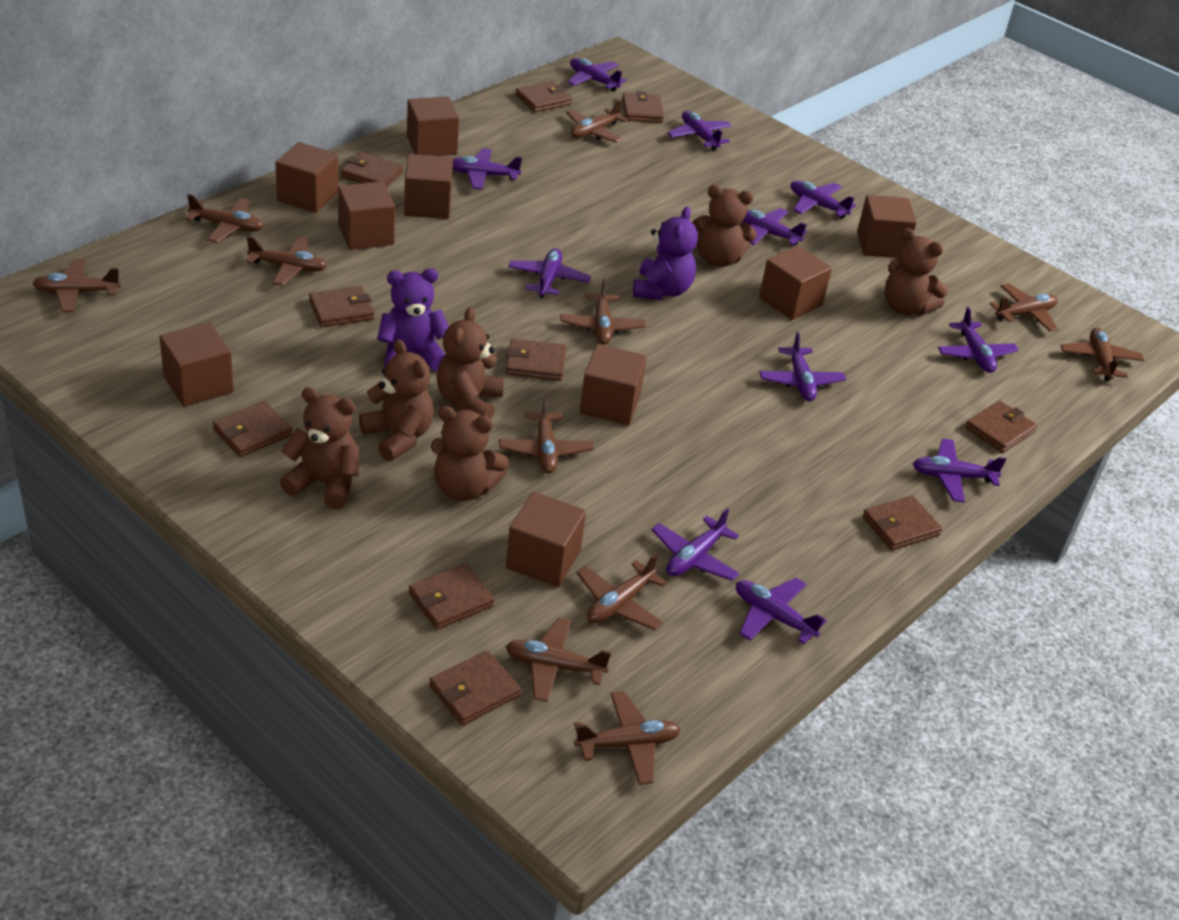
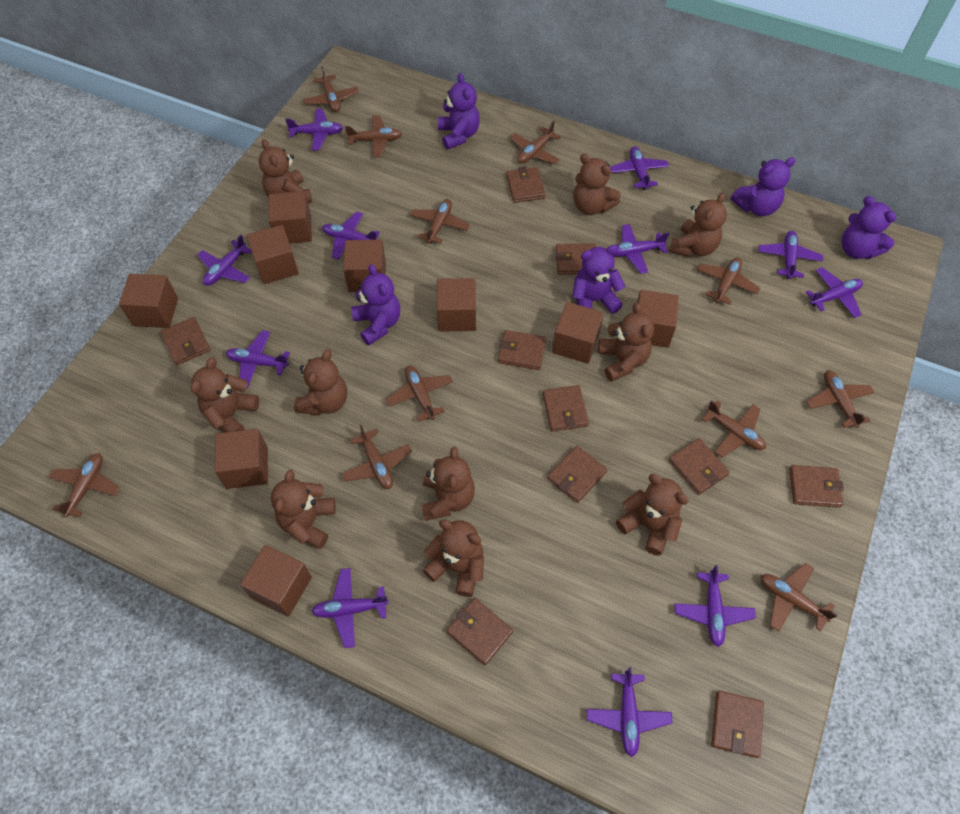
brown teddy bear: [280,387,359,509] [359,339,434,461] [431,406,509,501] [436,307,504,420] [692,185,757,267] [885,228,948,315] = 6 -> [191,357,259,432] [259,139,312,203] [271,469,336,549] [294,349,347,416] [422,446,475,521] [423,520,484,597] [573,154,620,215] [598,303,654,382] [616,474,689,555] [669,193,727,257] = 10
purple teddy bear: [377,268,449,372] [633,207,698,300] = 2 -> [351,264,400,345] [438,73,480,150] [572,245,625,313] [731,157,796,216] [842,196,896,259] = 5

